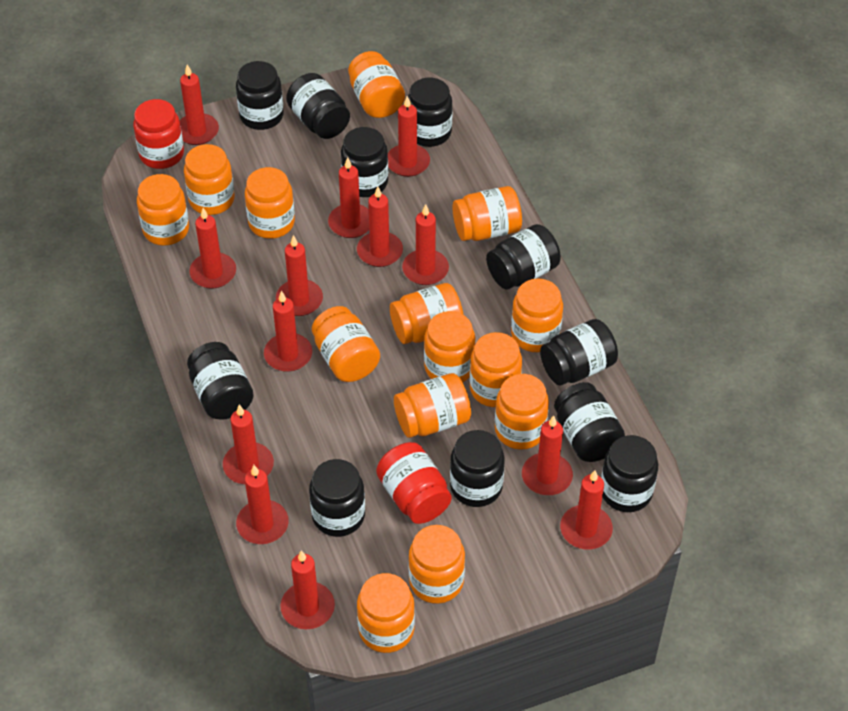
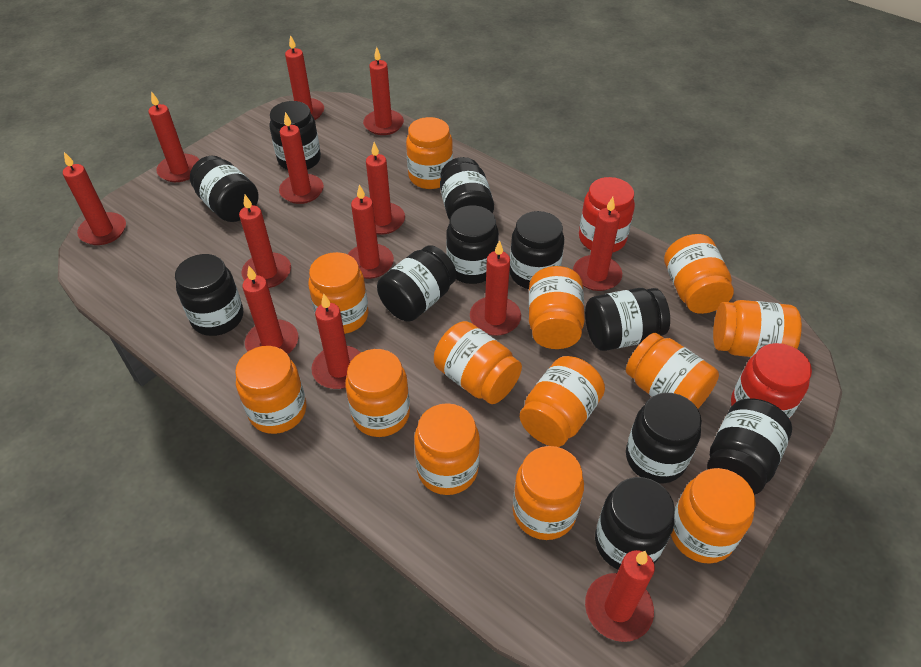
orange jar: [137,174,189,246] [184,144,235,215] [245,167,295,239] [312,306,380,382] [348,51,405,118] [357,573,415,653] [390,283,463,344] [394,373,471,438] [409,525,465,604] [424,311,475,382] [453,186,522,241] [470,332,522,407] [495,374,549,450] [511,279,563,352] = 14 -> [235,346,306,434] [308,252,368,334] [345,349,410,437] [406,117,453,189] [414,403,480,495] [434,321,522,404] [513,446,584,540] [520,356,605,447] [529,266,585,349] [626,333,719,408] [664,234,734,314] [671,468,756,564] [713,300,802,357] = 13

